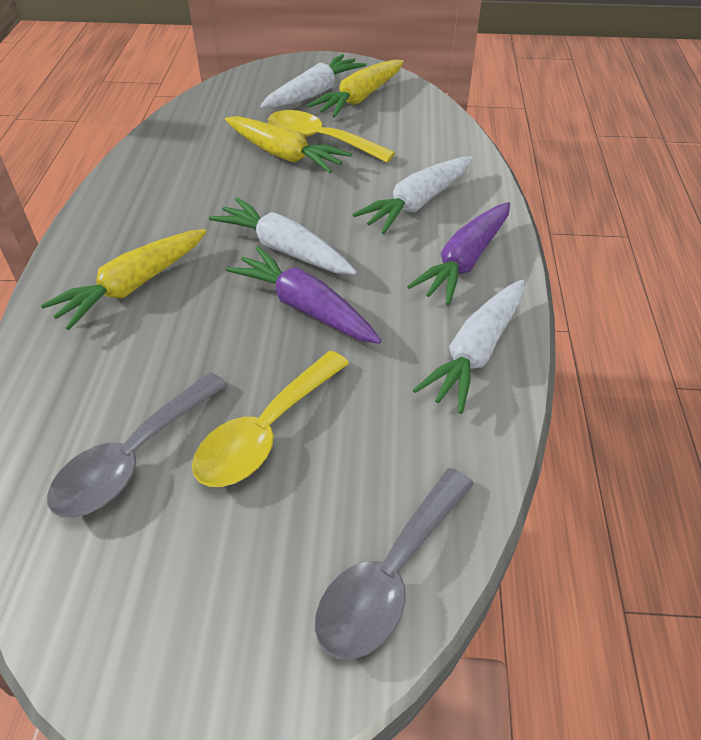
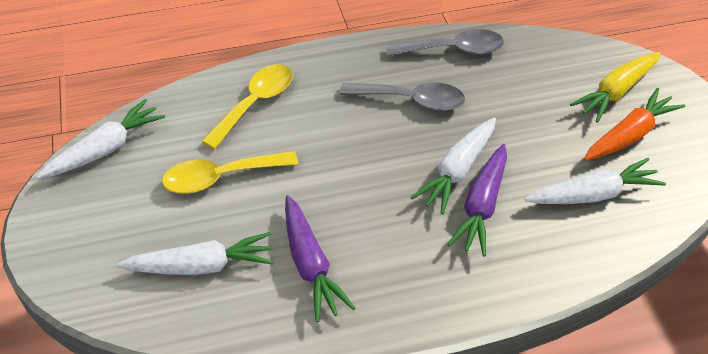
orange carrot: none = 0 -> [584,88,685,160] = 1
yellow carrot: [41,229,206,330] [225,116,352,173] [308,60,404,118] = 3 -> [570,52,660,123] = 1

